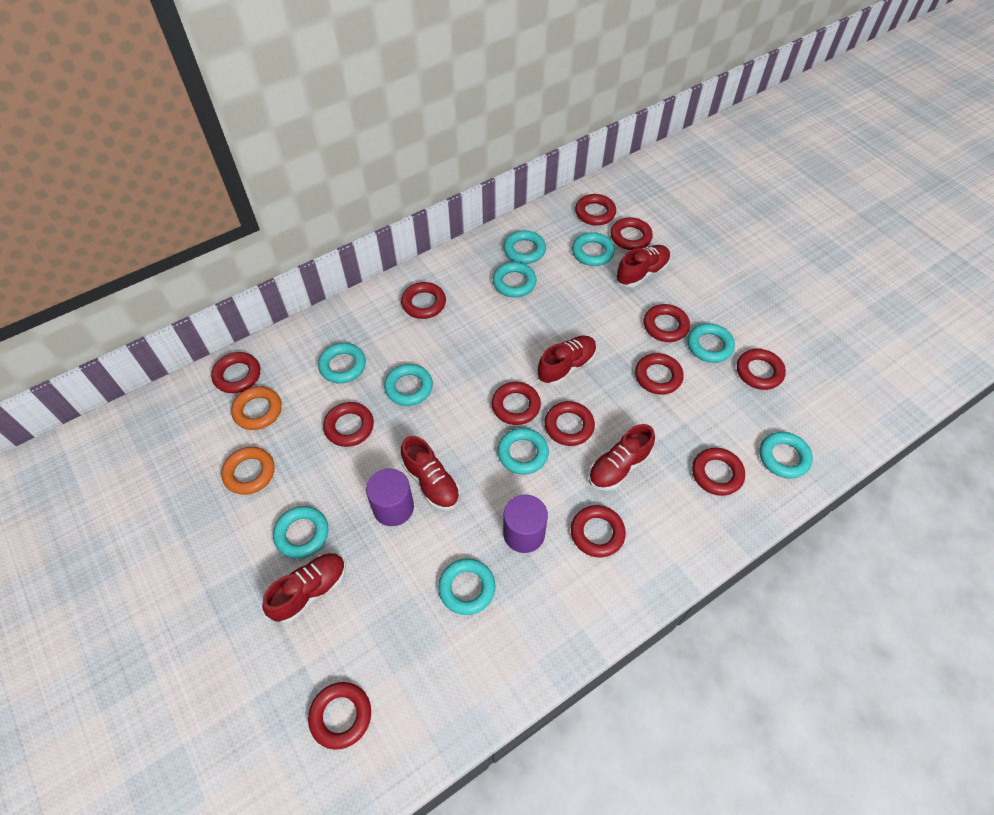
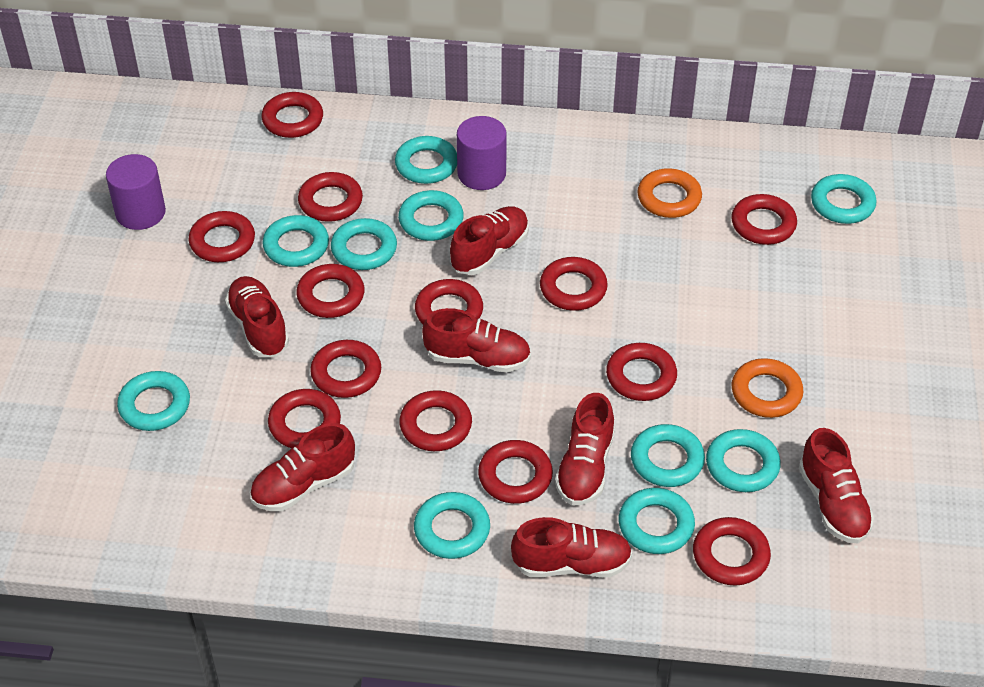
red shoe: [262,553,346,623] [401,436,460,510] [537,335,597,386] [589,424,655,491] [616,245,670,287] = 5 -> [225,276,289,357] [250,423,355,511] [422,308,531,373] [450,206,529,275] [511,517,632,578] [555,393,615,506] [799,428,874,544] = 7

